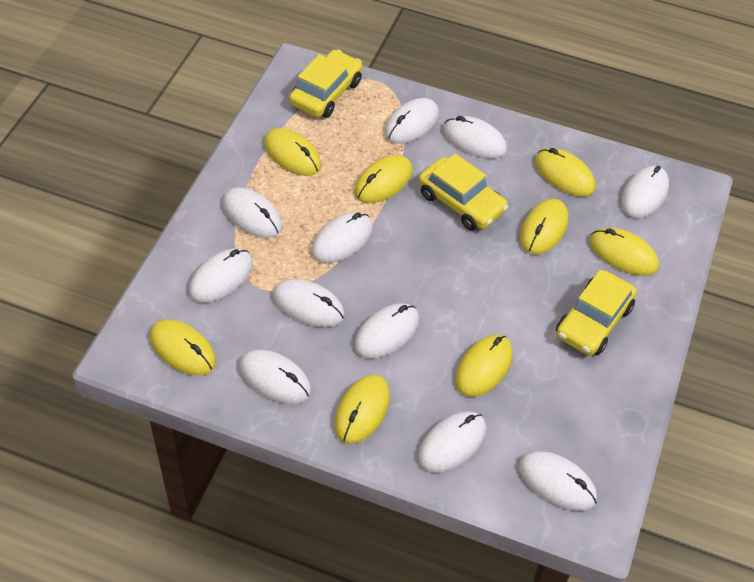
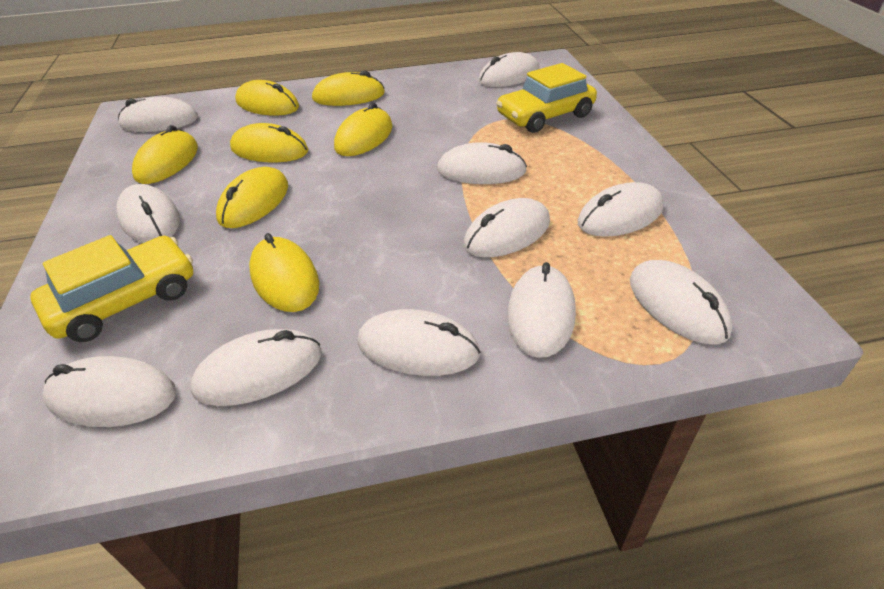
yellow car: [289,50,363,118] [418,154,508,231] [556,270,637,356] = 3 -> [30,235,193,342] [496,63,597,133] = 2
yellow mouse: [150,319,216,376] [264,128,321,176] [334,375,390,444] [354,155,413,203] [455,335,513,397] [520,199,568,254] [535,148,595,197] [590,228,659,275] = 8 -> [132,125,198,184] [216,167,288,228] [230,123,309,162] [235,80,299,116] [249,233,319,312] [312,71,385,106] [334,103,393,156] = 7

